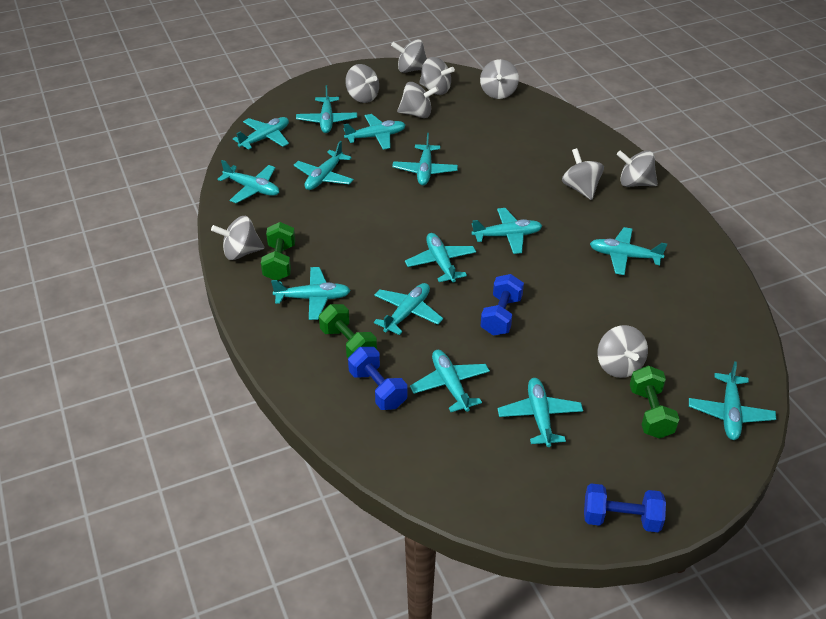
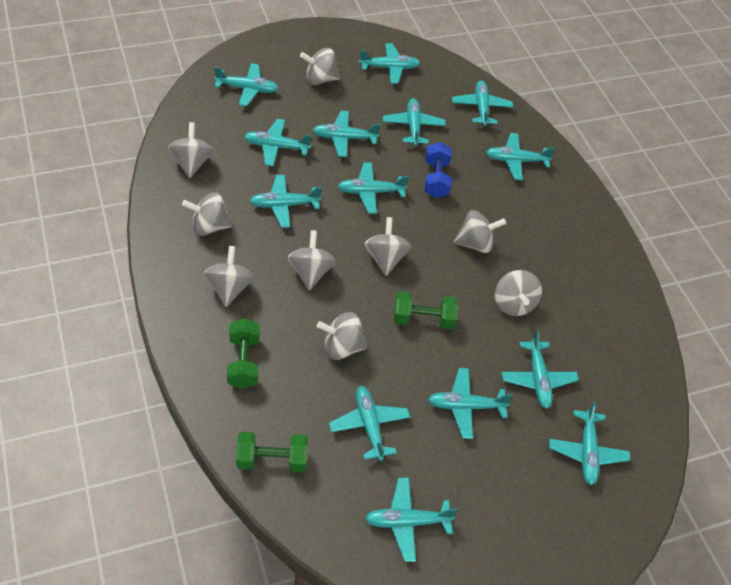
blue dumbbell: [348,347,407,410] [481,274,524,336] [584,483,666,532] = 3 -> [424,142,452,198] = 1

